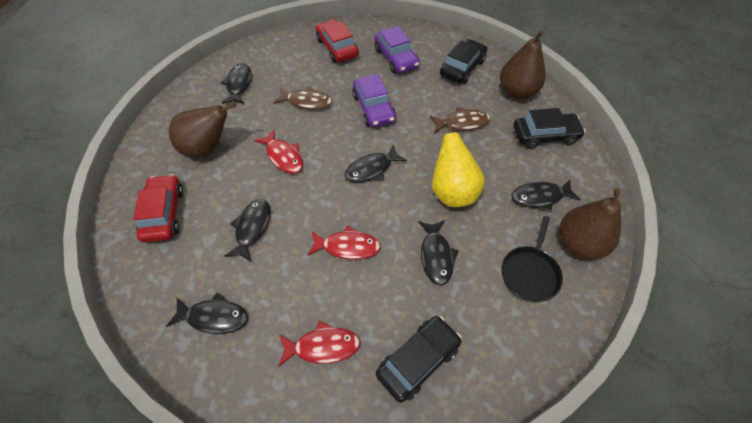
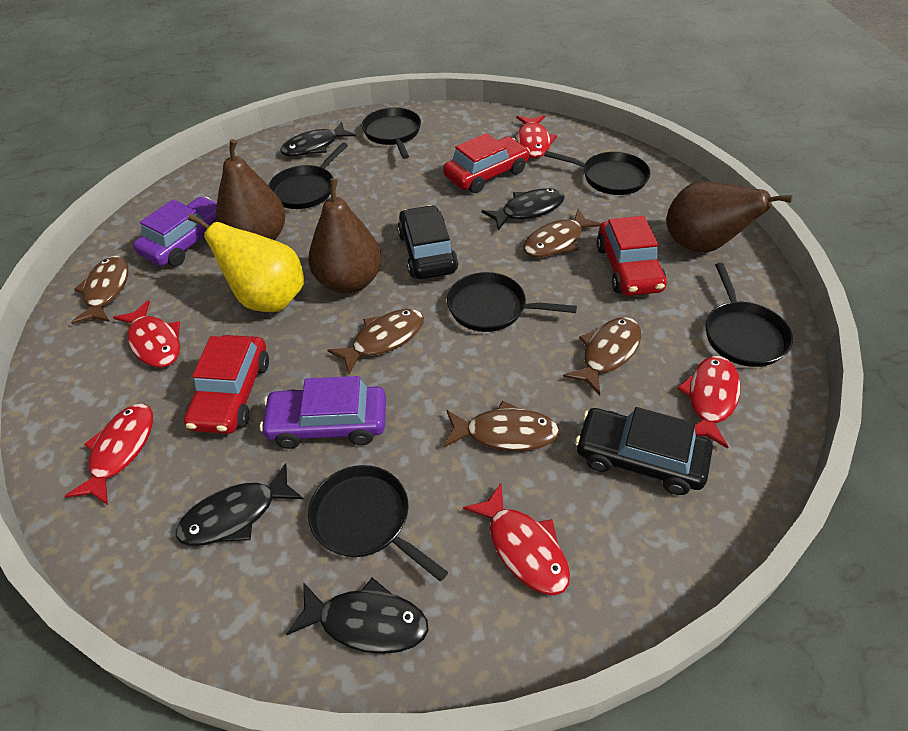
black car: [376,316,462,403] [440,39,487,84] [513,108,586,149] = 3 -> [397,205,458,279] [575,407,713,495] = 2
black fish: [166,293,248,334] [220,63,252,104] [225,199,271,262] [344,144,407,182] [418,220,459,285] [512,179,581,212] = 6 -> [176,463,304,546] [280,122,356,156] [286,578,429,654] [482,188,565,231] = 4
black pan: [501,216,563,302] = 1 -> [268,143,348,209] [308,465,448,581] [362,108,421,159] [447,272,577,332] [544,151,651,195] [705,263,793,367] = 6
brown fish: [273,87,332,110] [429,107,490,134] = 2 -> [71,256,128,324] [327,309,424,374] [443,401,560,451] [523,209,602,257] [563,317,641,395] = 5
red car: [134,174,183,243] [316,19,359,62] = 2 -> [184,335,269,434] [443,133,530,193] [597,216,667,296] = 3
red fish: [254,129,303,173] [278,321,360,367] [307,225,381,260] = 3 -> [65,404,153,505] [113,300,180,367] [463,483,570,595] [516,115,557,158] [677,356,741,449] = 5

